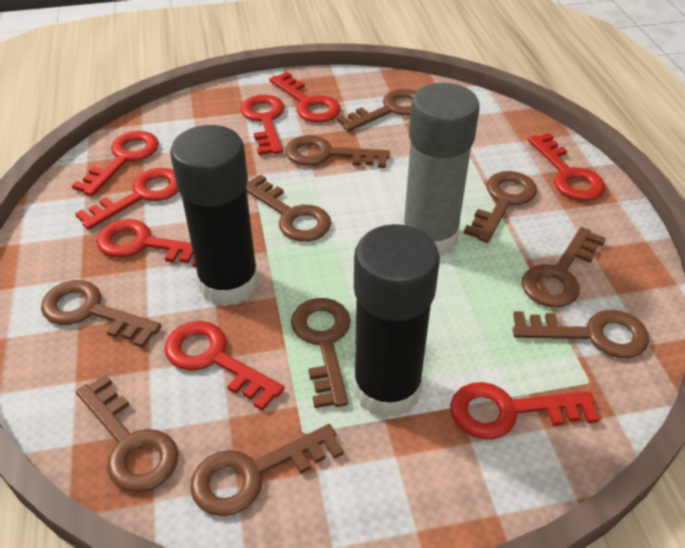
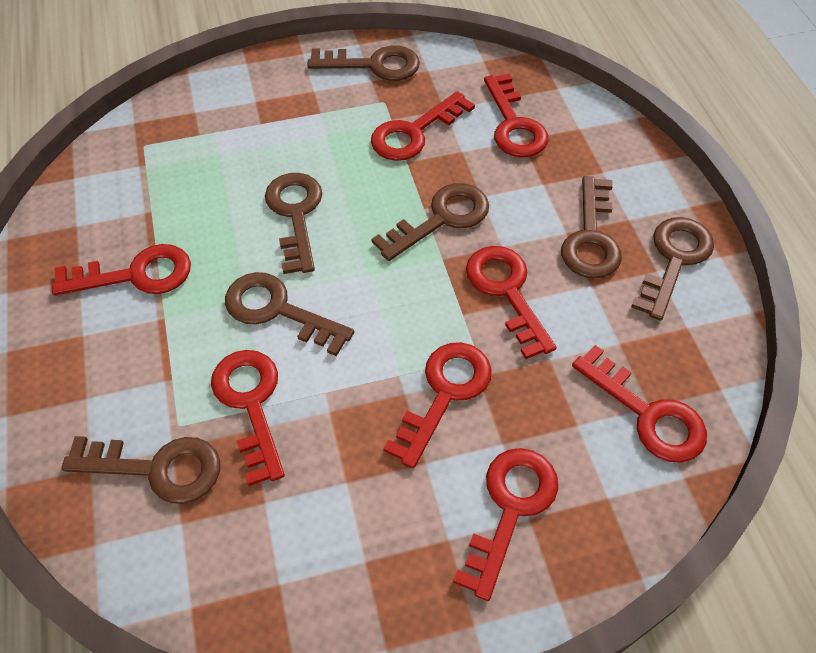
black glue stick: [170,125,259,306] [353,224,440,418] = 2 -> none = 0
brown key: [41,280,161,348] [76,374,179,492] [190,424,344,516] [246,174,331,242] [285,135,390,168] [291,298,351,408] [336,89,417,132] [464,171,537,243] [513,310,649,358] [522,227,606,308] = 10 -> [62,436,220,504] [225,272,354,356] [265,173,323,274] [307,45,420,81] [372,183,489,261] [561,176,622,278] [631,217,714,320] = 7
grey glue stick: [403,83,480,255] = 1 -> none = 0

